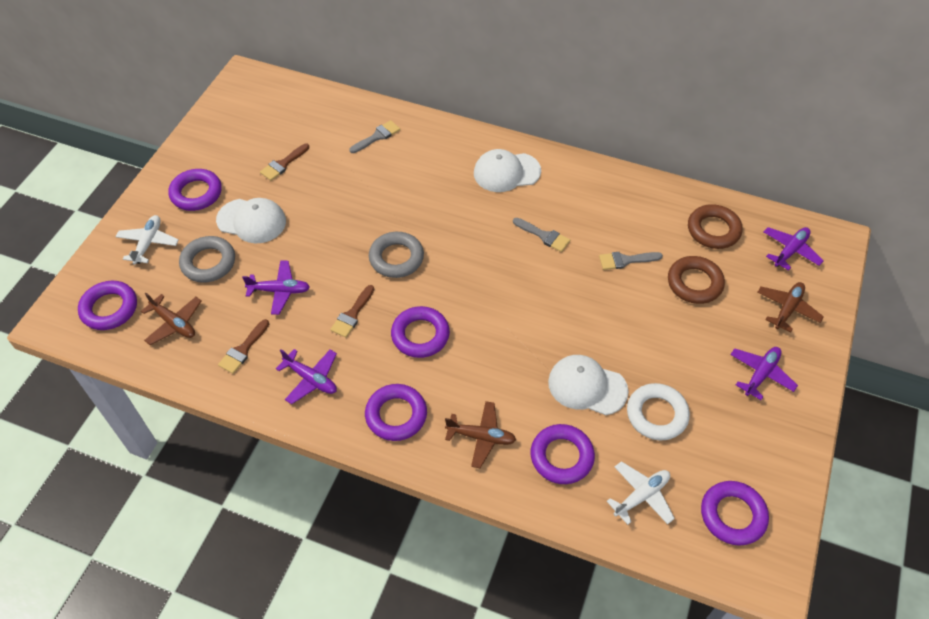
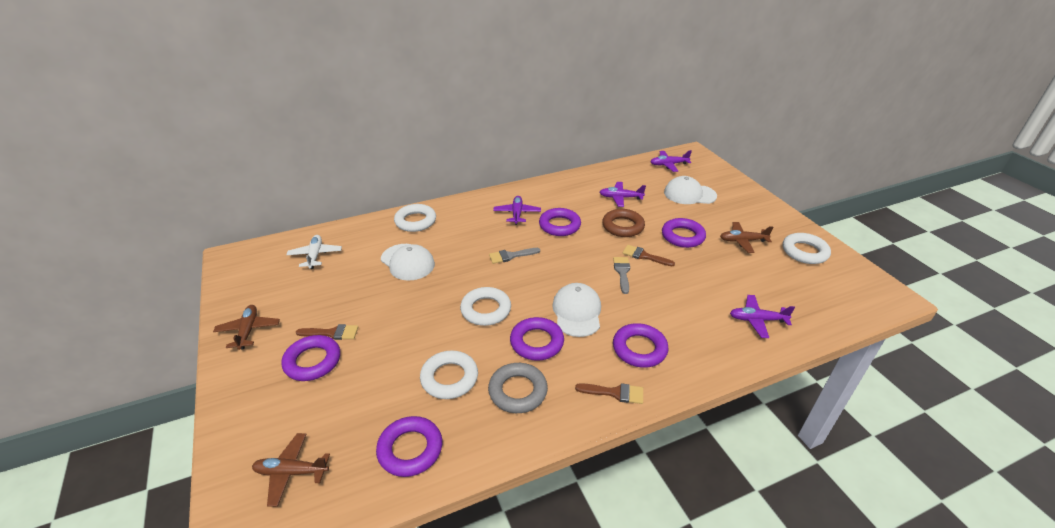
brown ring: [668,256,725,304] [688,204,742,249] = 2 -> [602,209,645,237] = 1
grey brush: [349,120,400,153] [513,218,570,252] [599,252,663,270] = 3 -> [489,248,540,264] [613,257,630,294] = 2
grey ring: [179,236,235,283] [369,232,424,278] = 2 -> [488,363,548,413] = 1
white plane: [116,215,179,265] [607,461,675,525] = 2 -> [287,235,342,269] = 1
white ring: [627,383,690,440] = 1 -> [394,204,436,232] [420,350,478,399] [460,287,511,326] [783,233,831,264] = 4

